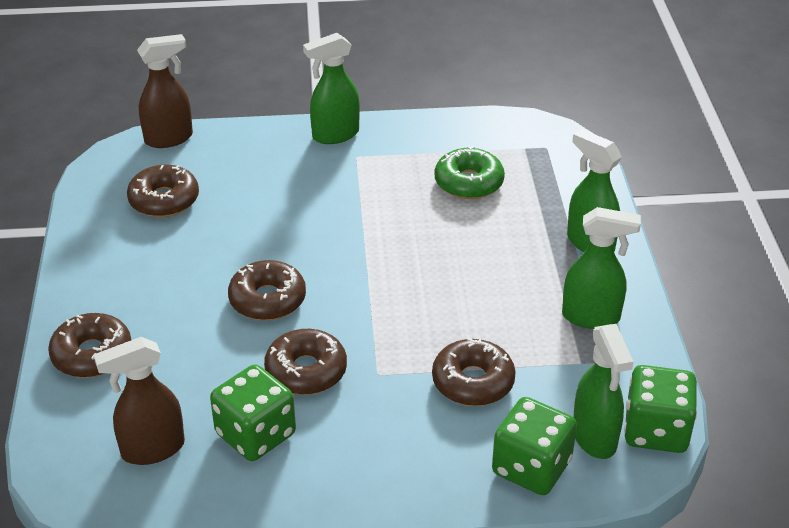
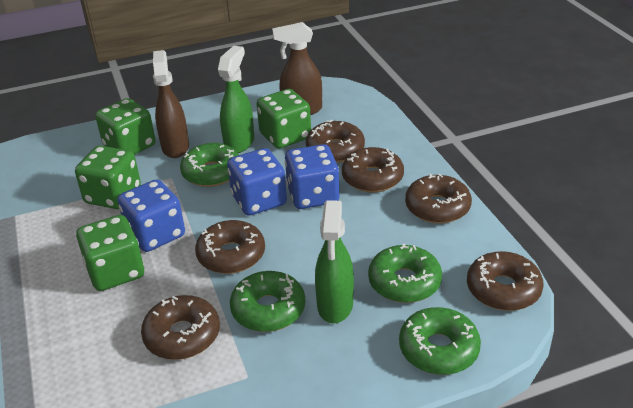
blue dice: none = 0 -> [117,179,185,252] [227,148,287,216] [285,144,339,209] = 3
brown donut: [48,313,131,378] [127,165,199,217] [228,260,306,320] [264,329,347,395] [432,338,516,406] = 5 -> [141,295,220,360] [195,220,265,274] [306,120,365,163] [342,147,404,192] [405,174,472,224] [467,251,544,311] = 6
green dice: [210,364,296,461] [492,397,577,495] [624,365,697,453] = 3 -> [75,146,141,209] [76,215,144,291] [95,98,156,155] [257,89,311,149] = 4
green donut: [435,146,505,199] = 1 -> [180,143,239,187] [230,271,305,332] [368,243,442,303] [399,307,481,375] = 4
green spray bottle: [303,33,360,144] [562,207,641,329] [567,129,622,252] [573,324,634,459] = 4 -> [218,46,254,153] [315,200,354,323] = 2

